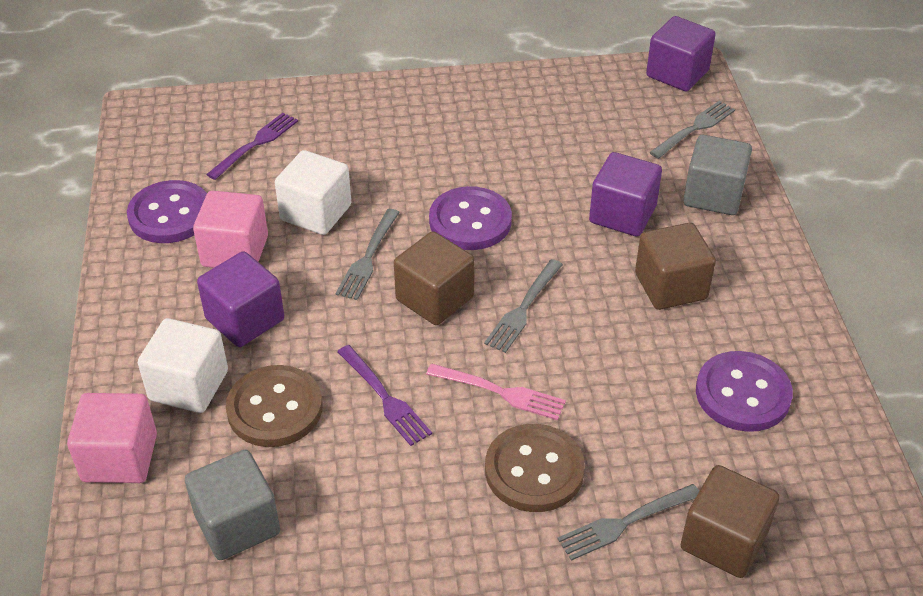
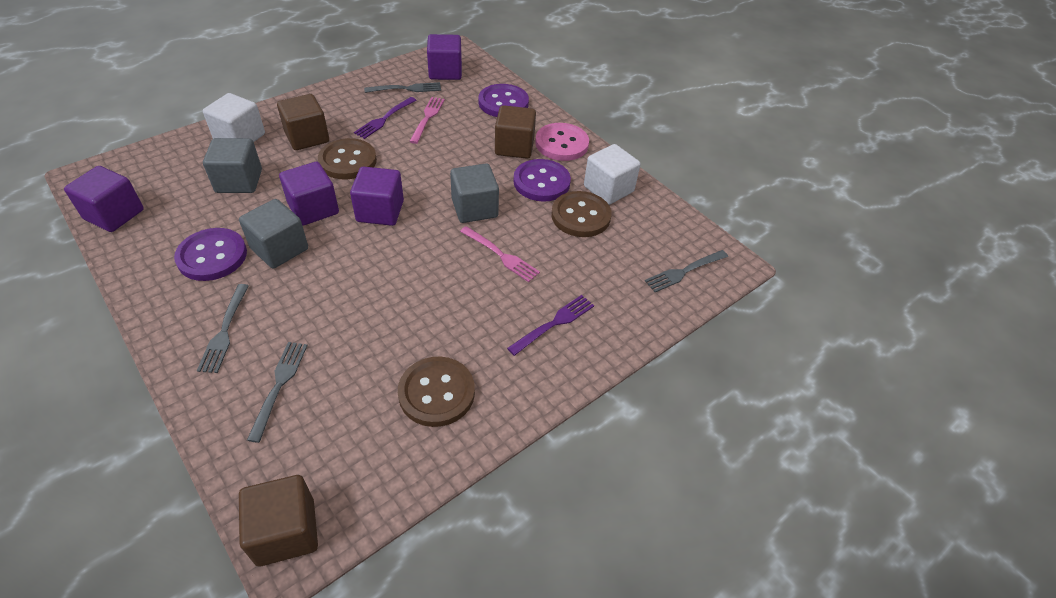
brown button: [226,365,323,447] [485,424,585,512] = 2 -> [318,138,377,179] [398,357,475,427] [551,191,612,237] = 3
grey cube: [185,450,280,560] [683,135,752,215] = 2 -> [203,138,262,193] [239,199,308,269] [450,164,499,223] = 3
pink button: none = 0 -> [535,123,589,161] = 1
pink cube: [67,393,157,483] [193,191,268,268] = 2 -> none = 0
pink fork: [426,364,566,420] = 1 -> [409,97,445,144] [460,226,540,282] = 2
purple cube: [197,251,284,347] [589,152,662,237] [646,16,716,91] = 3 -> [64,166,144,232] [279,162,339,226] [350,166,404,226] [427,34,462,80] = 4

